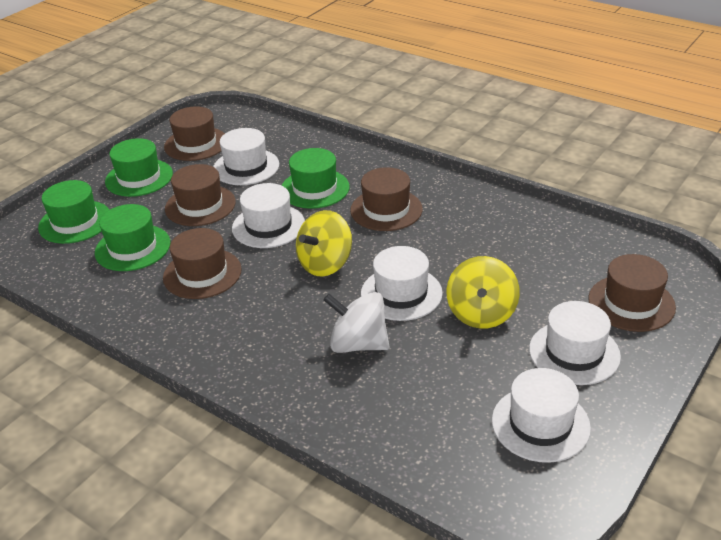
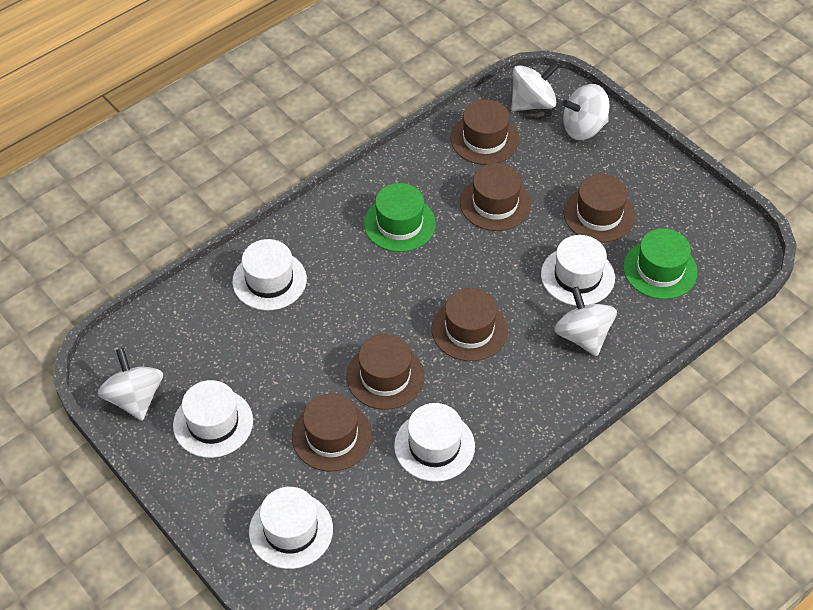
brown hat: [163,228,242,299] [164,106,225,161] [165,164,236,226] [350,167,423,231] [588,254,676,332] = 5 -> [292,393,372,472] [346,334,425,410] [432,288,508,361] [451,99,519,165] [460,163,531,231] [564,174,635,242] = 6
green hat: [38,180,110,244] [95,204,170,271] [105,138,173,197] [281,148,350,209] = 4 -> [364,183,436,252] [623,228,698,299] = 2
white spinning top: [323,292,390,353] = 1 -> [98,348,163,421] [511,62,559,111] [554,287,617,356] [562,84,610,140] = 4
yellow spinning top: [296,210,352,277] [446,256,520,329] = 2 -> none = 0

